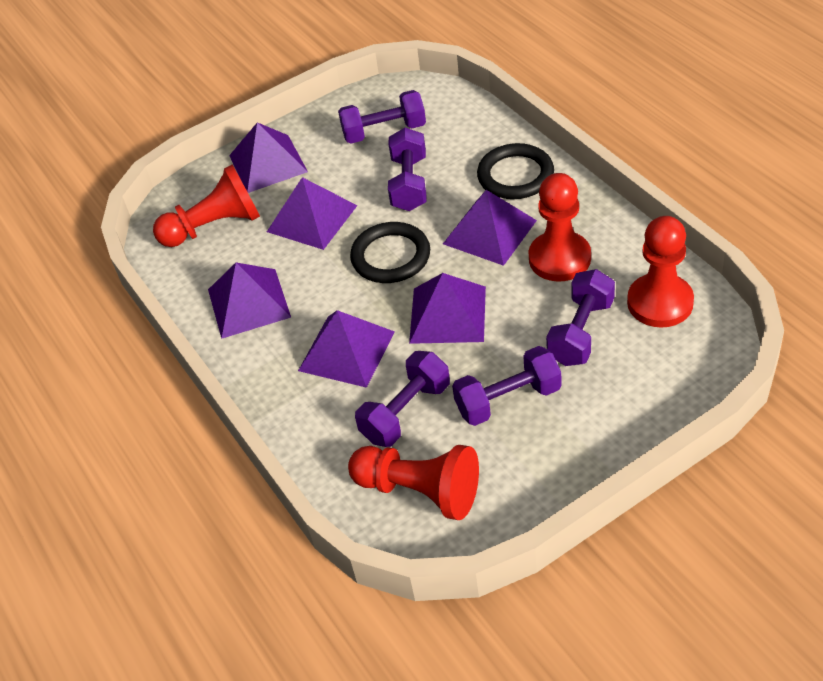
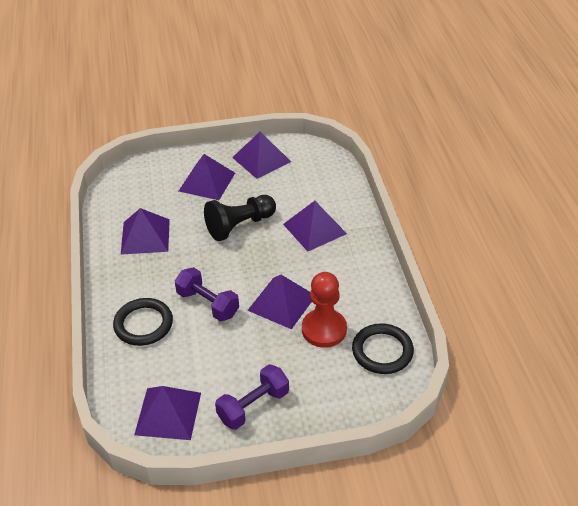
black pawn: none = 0 -> [204,195,276,241] = 1
purple dumbbell: [338,90,426,144] [355,351,450,447] [388,128,426,211] [452,346,562,426] [546,269,615,366] = 5 -> [175,267,239,321] [215,364,289,430] = 2
red pawn: [153,165,260,247] [348,445,479,520] [529,173,591,282] [627,216,694,327] = 4 -> [302,272,347,348] = 1

